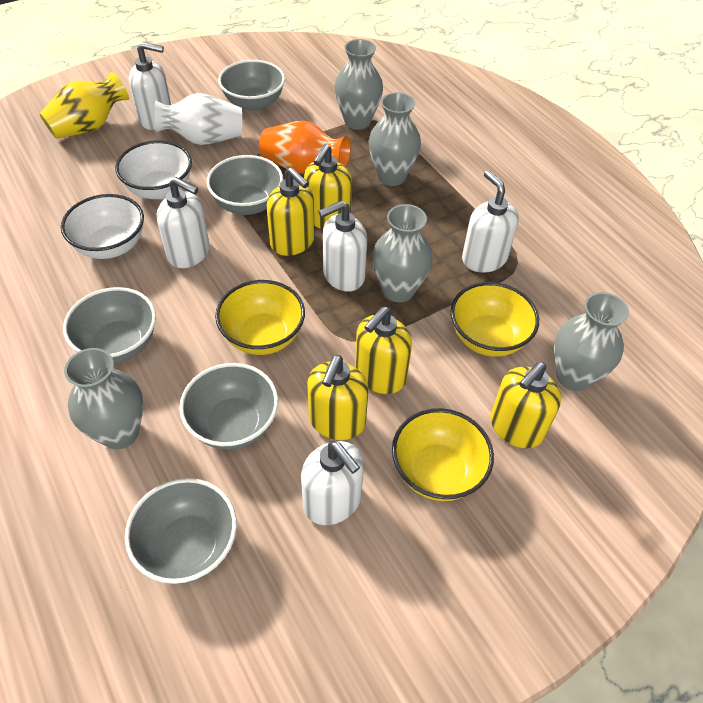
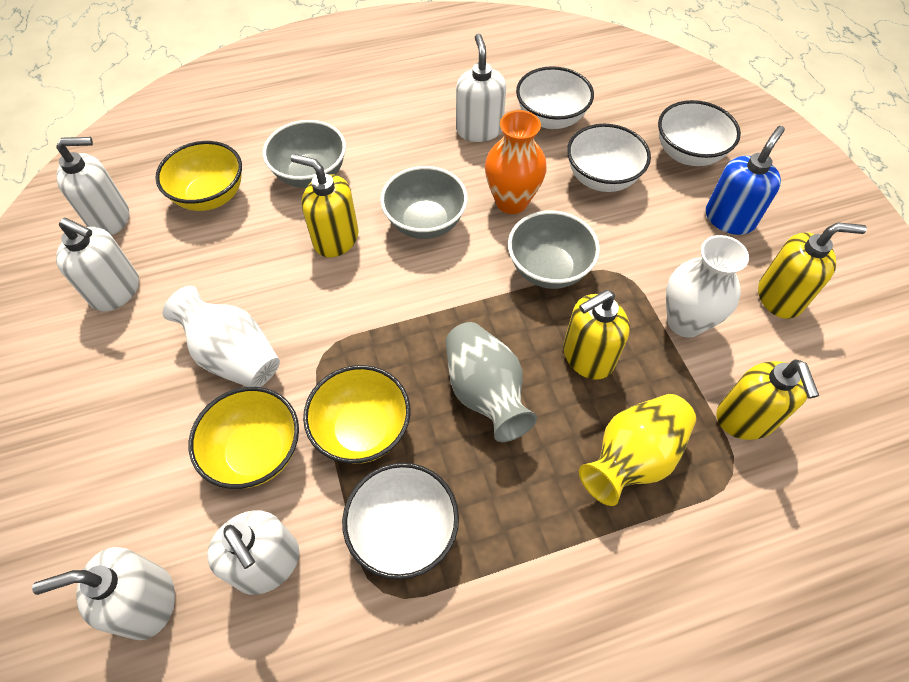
blue soap dispenser: none = 0 -> [706,126,785,235] = 1
grey bowl: [63,287,156,364] [125,478,237,584] [179,363,278,450] [207,155,283,215] [218,60,285,112] = 5 -> [263,120,346,188] [380,166,468,239] [508,211,600,289] = 3
grey vase: [64,348,144,449] [334,39,383,130] [368,92,421,186] [372,204,433,302] [554,292,629,391] = 5 -> [445,322,537,442] = 1
white bowl: [61,194,144,259] [115,140,192,199] = 2 -> [342,463,459,580] [516,66,594,129] [567,124,651,192] [658,100,741,166] = 4
white vase: [155,93,242,145] = 1 -> [163,286,280,387] [666,235,749,338] = 2
yellow soap dispenser: [267,167,315,256] [304,144,352,229] [307,355,369,440] [355,307,412,394] [490,362,561,448] = 5 -> [291,154,359,258] [563,290,630,380] [716,359,819,440] [758,223,867,319] = 4

